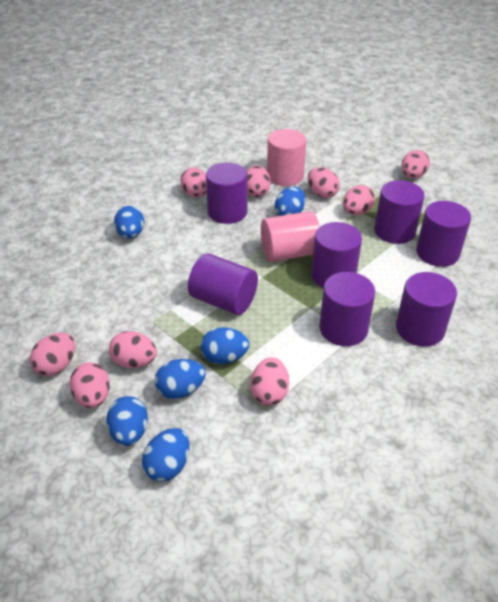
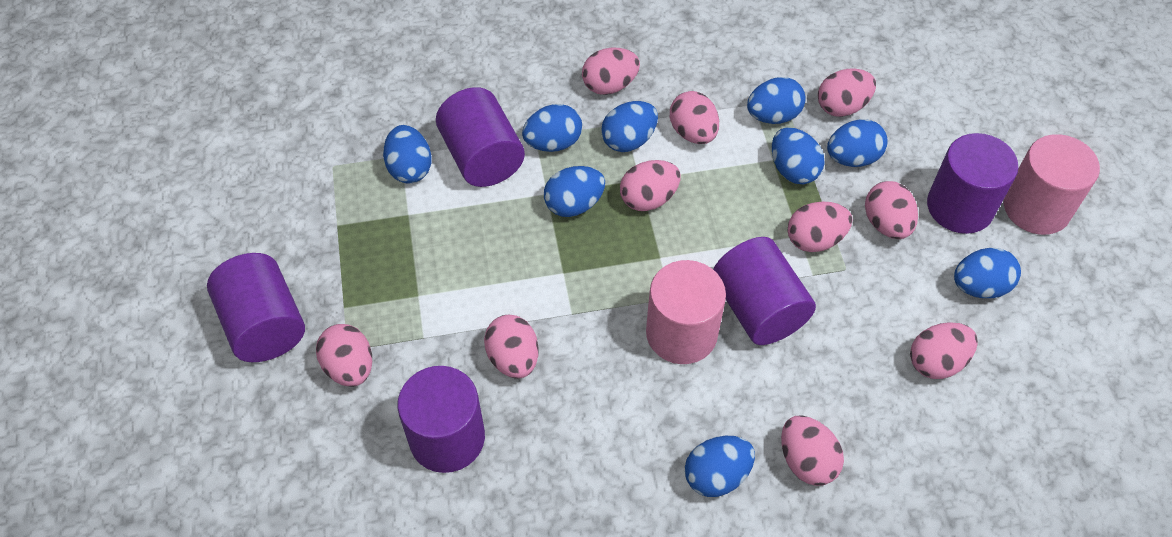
blue egg: [106,396,148,446] [114,206,144,239] [142,428,190,482] [155,359,206,399] [201,327,249,364] [275,187,305,216] = 6 -> [383,125,432,183] [522,104,582,152] [544,166,605,217] [601,101,658,152] [685,436,755,497] [747,77,806,124] [772,127,824,184] [827,119,888,167] [954,248,1021,298] = 9
pink egg: [30,333,75,376] [70,362,110,408] [109,331,157,368] [180,168,207,197] [247,165,271,197] [250,357,289,406] [308,168,340,198] [343,185,375,215] [401,150,430,178] = 9 -> [316,324,372,387] [484,315,539,379] [582,48,640,95] [620,160,681,211] [670,91,719,144] [781,416,844,486] [788,201,852,252] [818,69,876,117] [865,181,918,239] [910,322,978,379] = 10
purple cylinder: [188,253,258,315] [206,163,247,224] [311,222,362,288] [319,272,375,346] [374,180,425,244] [396,272,457,346] [416,201,471,267] = 7 -> [207,253,305,362] [397,366,485,473] [436,87,525,187] [713,237,816,345] [927,133,1019,234] = 5

